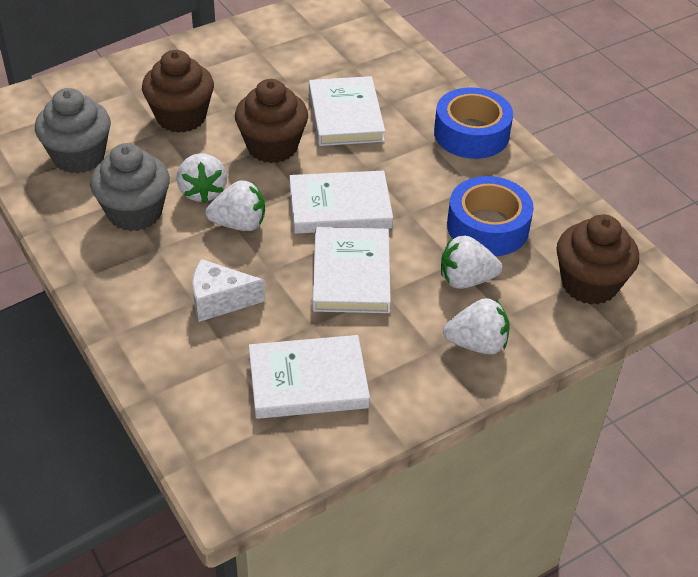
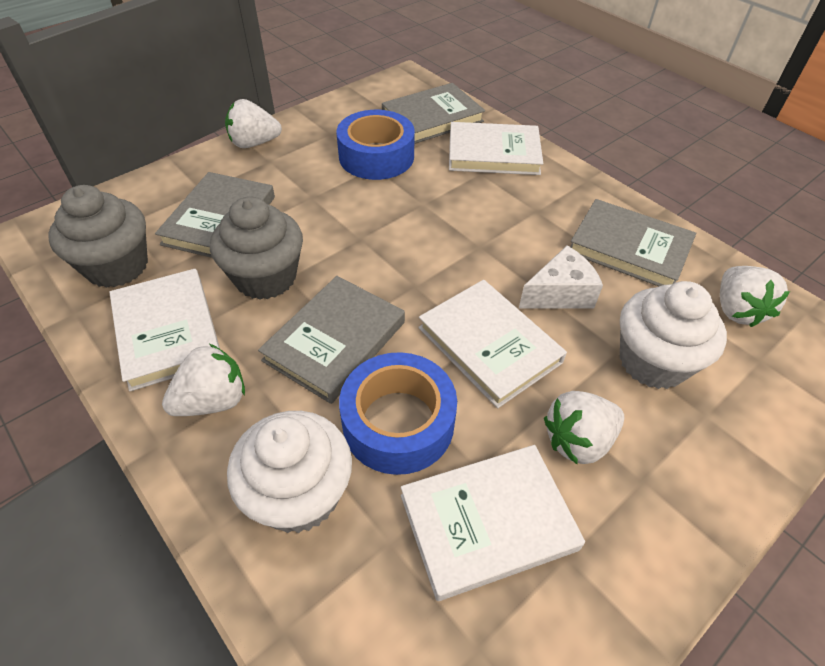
brown cupcake: [142,50,214,133] [235,79,308,163] [556,214,639,305] = 3 -> none = 0
grey book: none = 0 -> [155,172,275,258] [258,276,405,404] [382,83,485,144] [570,199,696,286] = 4
white cupcake: none = 0 -> [227,411,352,533] [620,281,727,389] = 2

